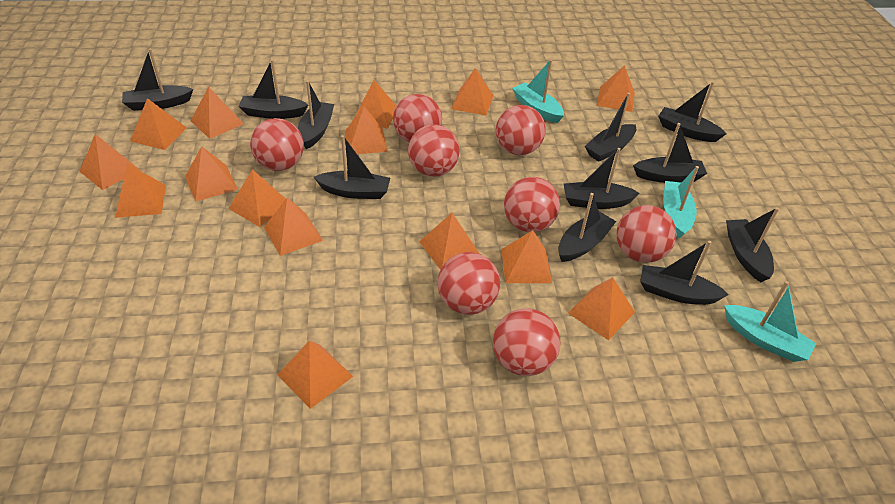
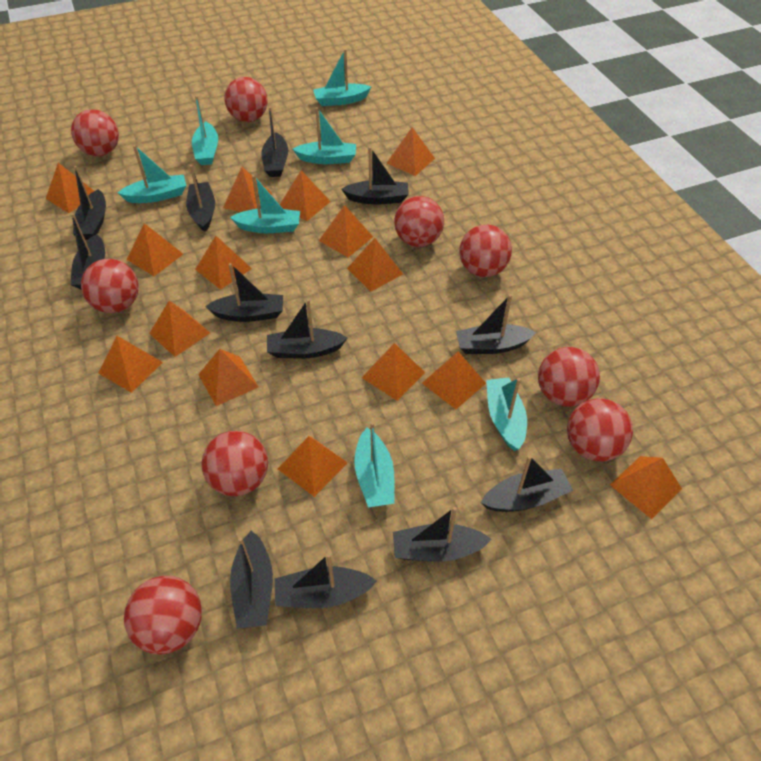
black boat: [122,49,193,111] [238,59,308,119] [298,80,334,149] [314,135,390,199] [558,193,616,262] [564,148,640,209] [585,93,636,162] [633,123,707,183] [640,241,729,305] [658,81,727,142] [726,207,779,282] = 11 -> [70,213,105,289] [73,166,106,240] [186,165,215,232] [205,263,283,322] [230,530,273,629] [262,107,288,177] [267,299,347,359] [275,553,377,608] [341,147,409,205] [393,507,492,562] [456,294,536,354] [481,456,573,512] = 12
red ball: [250,118,304,171] [393,94,442,142] [408,124,460,177] [438,252,500,315] [493,308,560,376] [496,105,546,155] [504,177,560,232] [616,205,677,263] = 8 -> [71,109,119,156] [81,259,139,313] [124,576,202,654] [201,431,268,496] [225,77,267,122] [394,196,444,247] [459,224,512,277] [538,347,600,407] [567,398,633,461] = 9
turquoise boat: [512,59,564,123] [663,166,699,239] [724,281,816,362] = 3 -> [118,145,186,203] [192,95,218,165] [230,175,300,233] [293,107,356,164] [313,49,371,106] [354,422,395,507] [486,377,527,451] = 7

